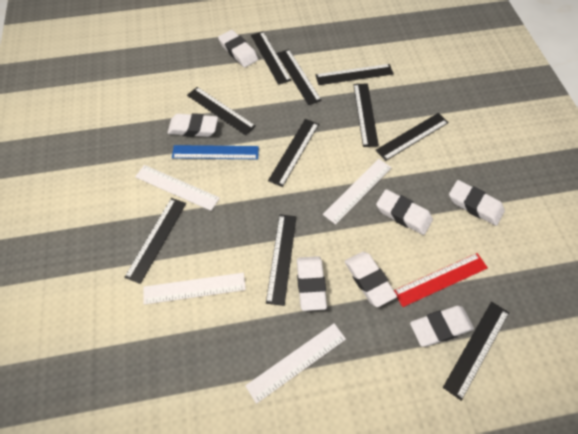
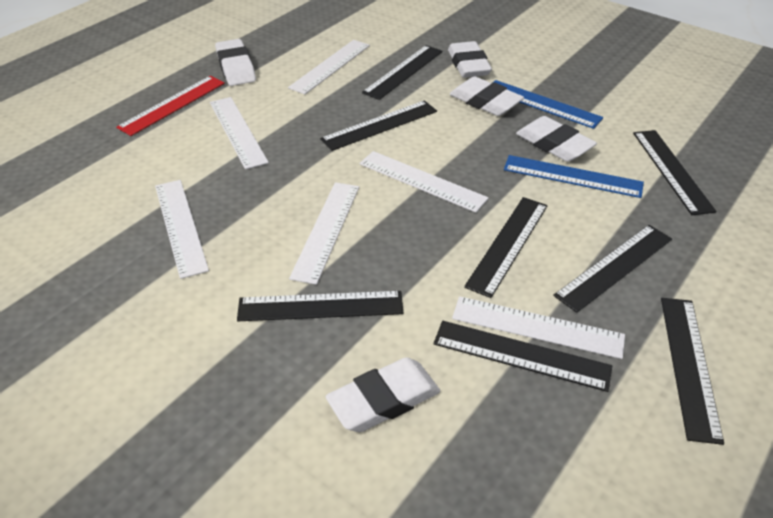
black ruler: [124,198,186,284] [187,87,256,136] [251,32,291,85] [266,215,296,306] [268,119,319,187] [276,49,322,105] [316,64,394,85] [353,83,379,147] [375,113,449,161] [443,302,509,401] = 10 -> [237,291,403,321] [320,100,437,151] [362,45,443,100] [434,321,612,392] [464,197,548,298] [553,225,672,313] [633,130,716,215] [661,298,724,445] = 8
blue ruler: [172,145,259,159] = 1 -> [494,80,603,129] [504,155,644,198] = 2
white eraser: [167,113,218,137] [218,30,258,67] [297,256,327,311] [344,252,397,307] [376,189,433,235] [410,306,474,347] [449,180,505,226] = 7 -> [215,39,256,86] [326,357,440,432] [448,41,492,78] [450,76,524,116] [516,116,597,162] = 5
white ruler: [135,165,220,211] [144,273,246,305] [245,323,346,404] [323,159,392,225] = 4 -> [155,180,209,279] [210,97,269,169] [288,40,370,94] [289,182,359,285] [359,151,489,213] [452,296,625,359] = 6

